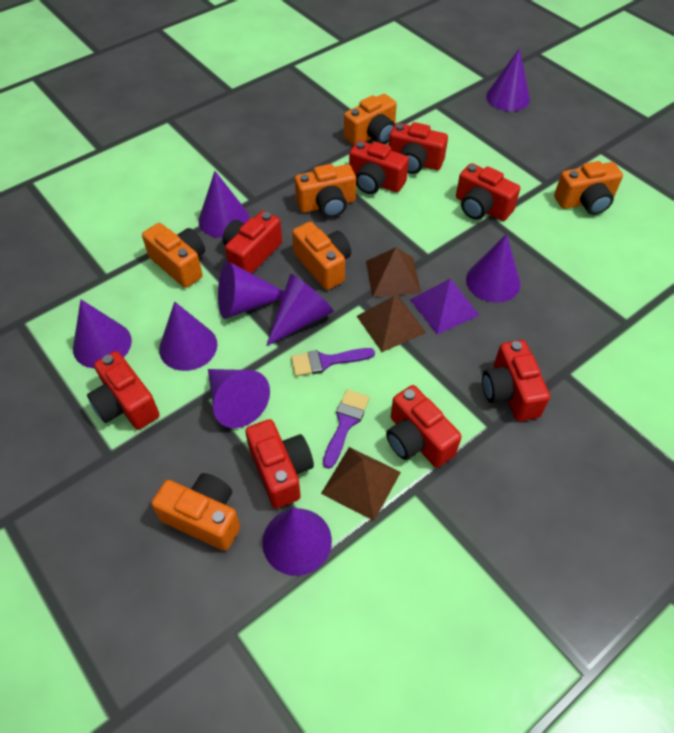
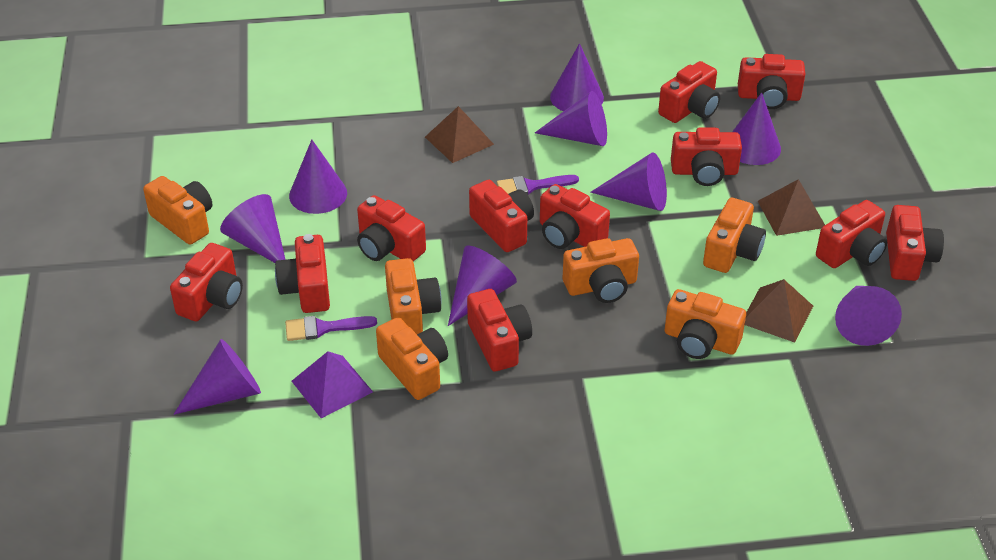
red camera: [87,351,160,430] [222,211,282,274] [245,419,314,509] [349,141,409,194] [386,385,462,468] [389,122,448,174] [456,163,520,221] [482,340,550,421] = 8 -> [170,243,243,321] [275,234,330,313] [357,195,426,261] [467,289,532,372] [469,180,534,252] [540,184,610,249] [658,61,720,123] [671,127,742,186] [738,54,805,109] [816,200,887,268] [886,205,944,281] = 11

